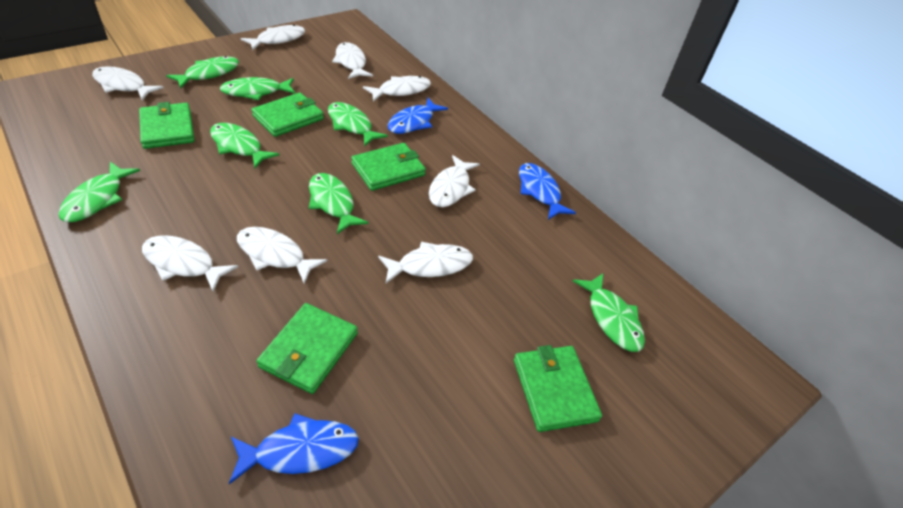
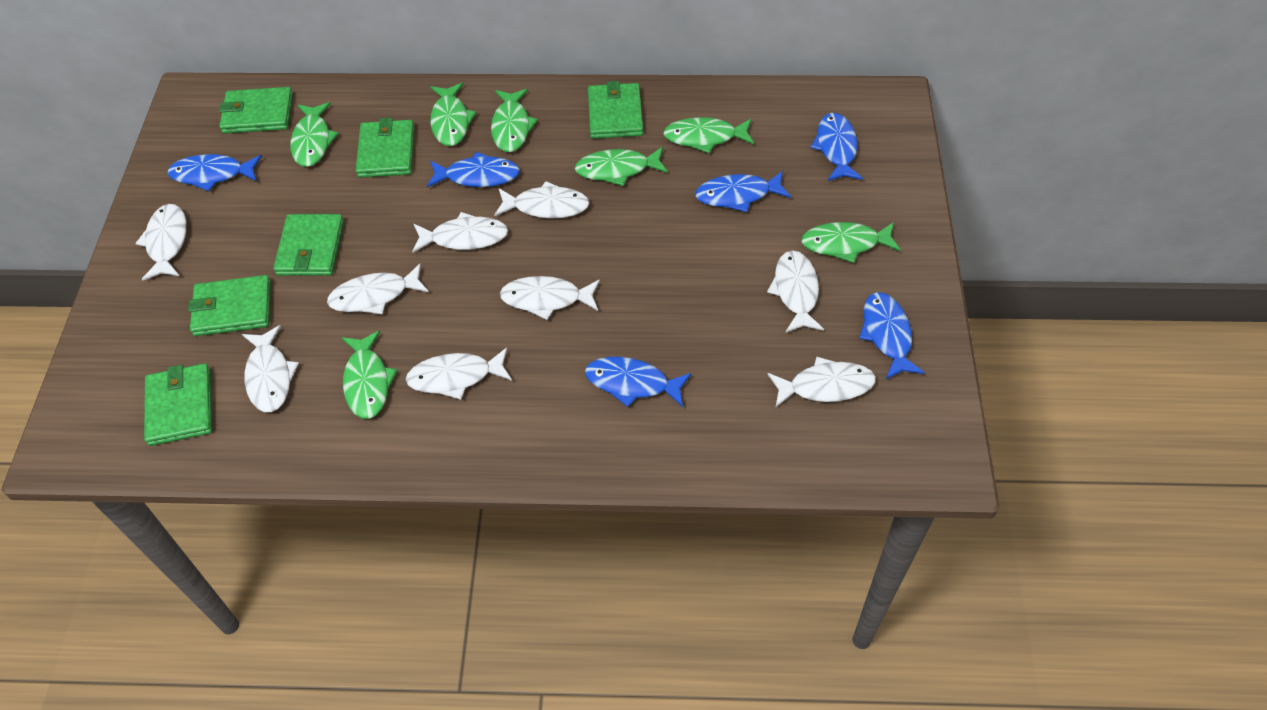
blue fish: [229,413,359,484] [388,98,448,134] [519,163,576,220] = 3 -> [168,154,262,191] [427,152,520,188] [585,357,692,407] [695,171,791,212] [810,113,863,181] [859,292,925,379] = 6
green wallet: [139,102,195,149] [251,93,324,137] [257,303,358,394] [351,143,426,191] [514,345,602,432] = 5 -> [144,363,212,446] [188,275,271,336] [219,87,293,133] [273,214,344,276] [356,118,414,178] [588,81,643,139] = 6
white fish: [92,66,164,100] [142,235,238,292] [237,227,327,284] [241,25,305,51] [332,42,373,79] [363,76,431,102] [378,241,473,284] [429,155,480,207] = 8 -> [135,204,187,281] [242,325,299,412] [327,263,429,314] [406,348,512,400] [412,212,508,253] [494,181,590,218] [500,276,600,320] [767,251,824,333] [768,357,876,408] = 9

